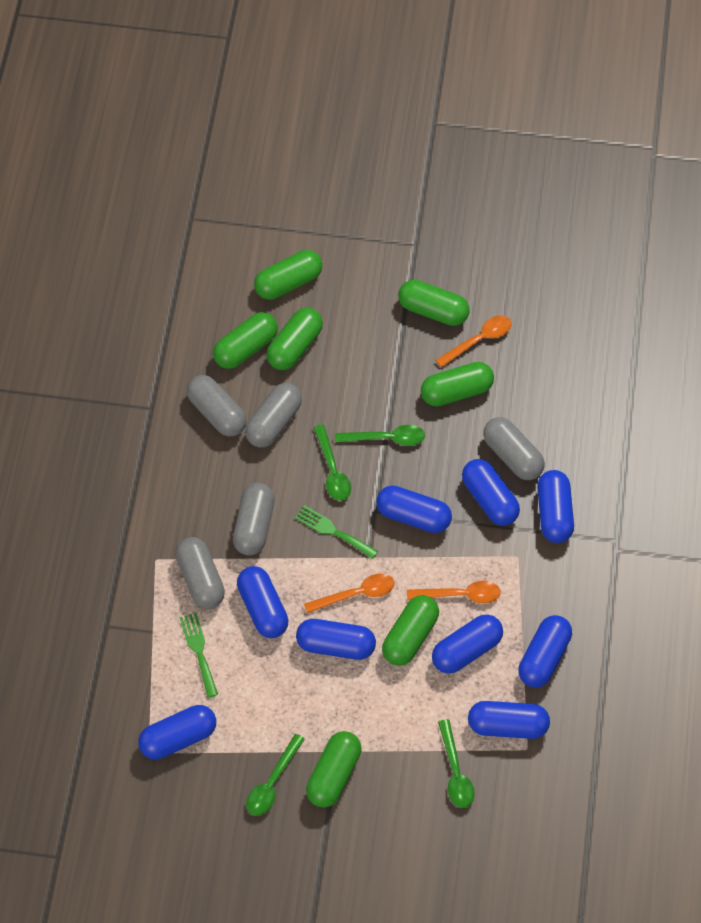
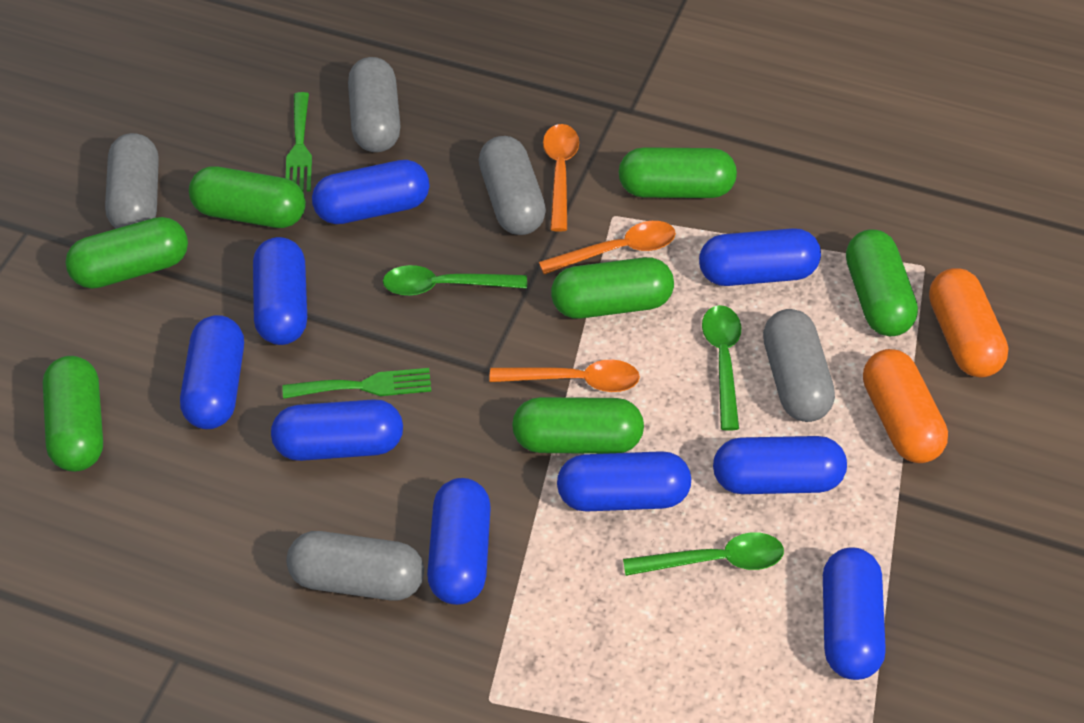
green spoon: [246,734,305,816] [314,424,351,501] [335,425,425,446] [438,719,475,808] = 4 -> [383,265,527,296] [623,532,784,576] [702,305,741,431] = 3
orange capsule: none = 0 -> [863,349,948,463] [929,268,1009,378] = 2

